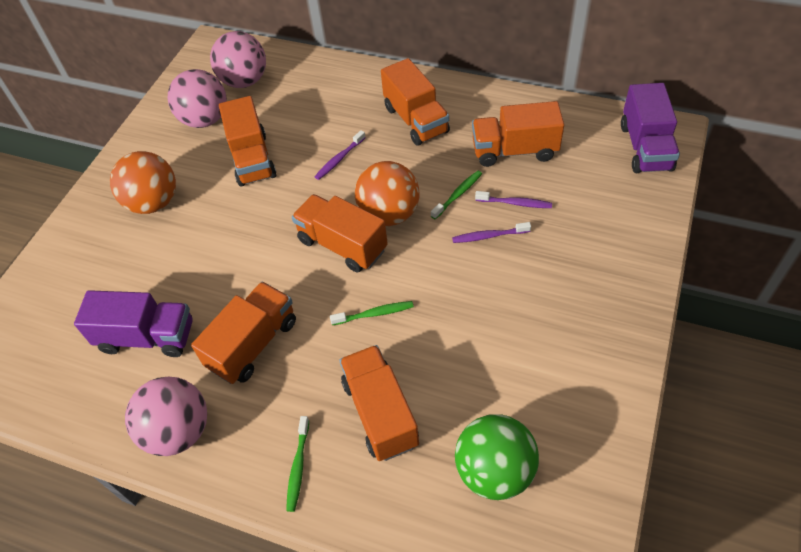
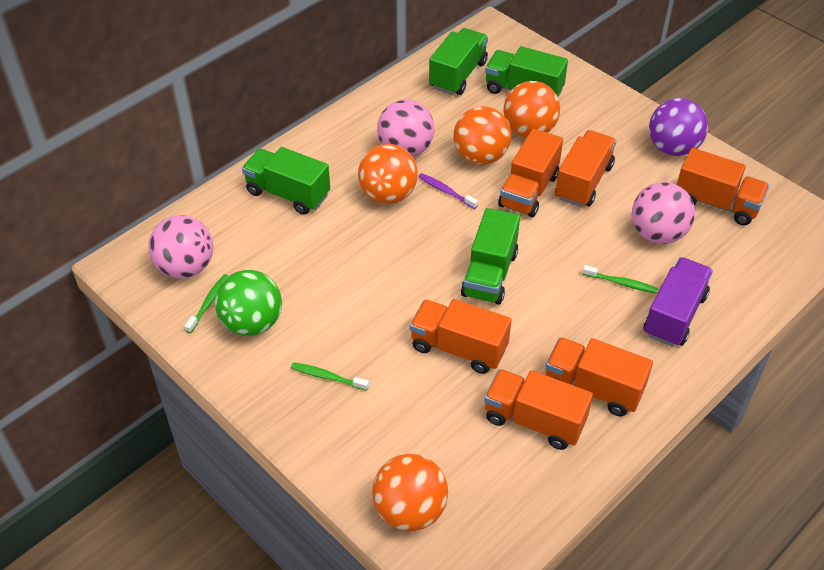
green truck: none = 0 -> [242,147,330,215] [429,28,488,95] [461,208,520,305] [485,46,568,97] = 4
orange ball: [110,151,176,214] [355,161,420,226] = 2 -> [358,144,418,204] [372,454,448,531] [453,106,511,165] [503,81,560,138] = 4
purple ball: none = 0 -> [649,98,708,156] = 1
purple toothbrush: [315,130,366,180] [452,222,531,243] [475,191,552,208] = 3 -> [418,173,478,209] = 1
purple truck: [74,290,193,357] [621,83,680,173] = 2 -> [643,257,713,347] = 1

